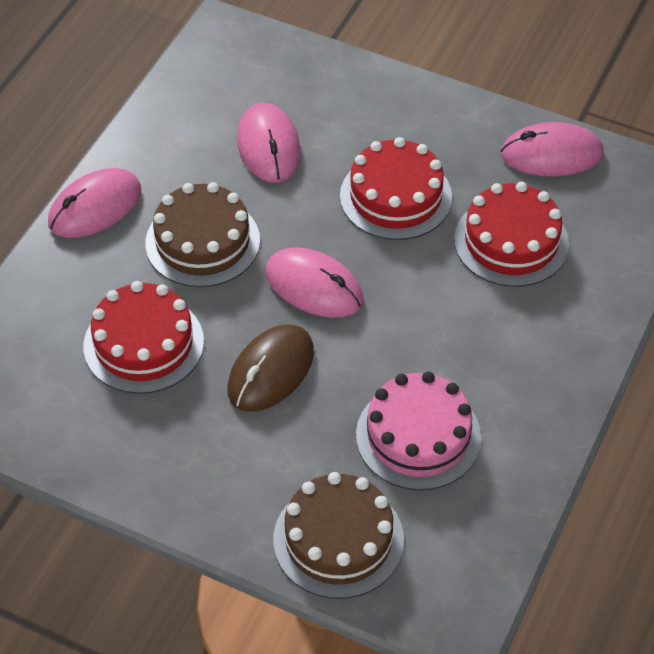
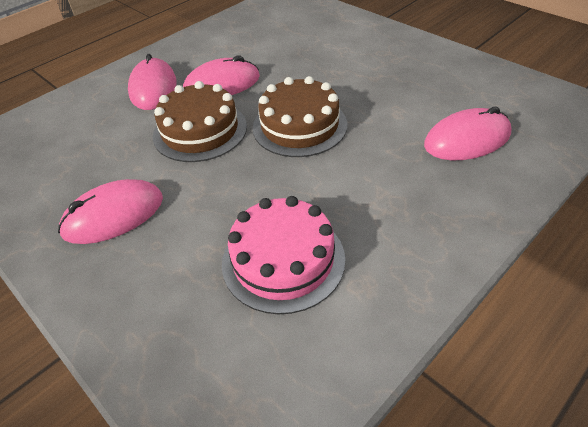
brown mouse: [227,324,314,412] = 1 -> none = 0
red cake: [84,281,204,394] [340,137,452,240] [454,182,569,287] = 3 -> none = 0

